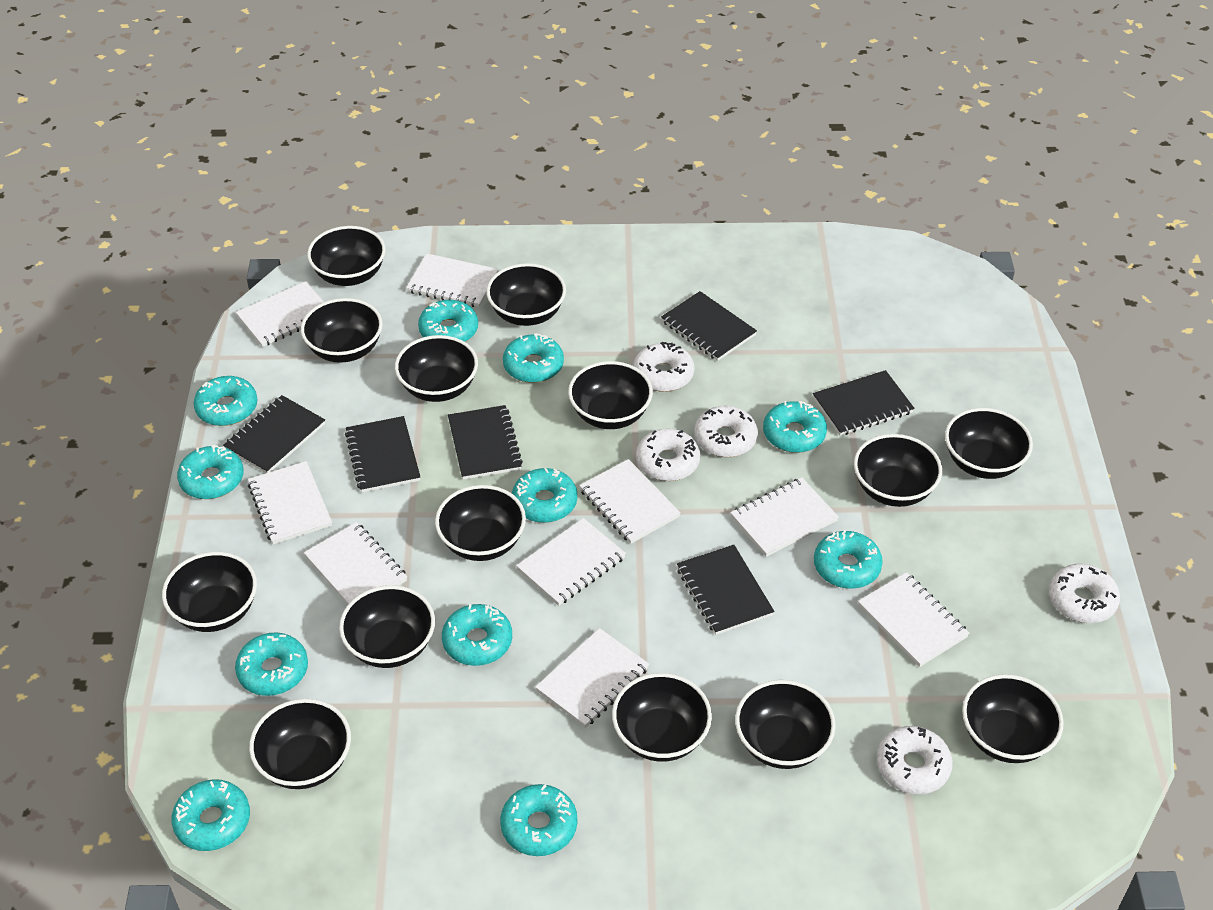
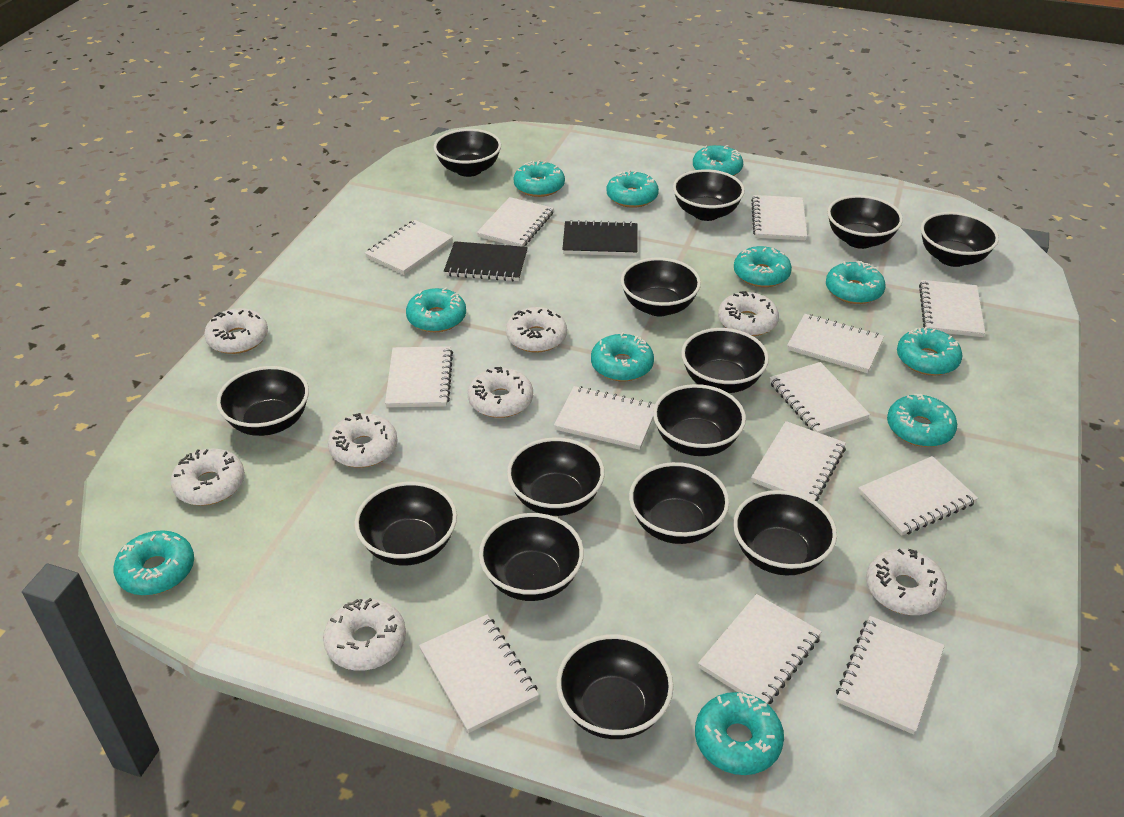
black notebook: [223,395,325,473] [345,416,420,493] [448,405,523,480] [661,291,757,361] [677,545,774,635] [813,370,915,436] = 6 -> [444,241,528,281] [562,220,637,256] = 2
white donut: [633,342,694,392] [636,429,700,481] [694,406,758,457] [876,726,953,794] [1049,564,1120,623] = 5 -> [171,449,245,506] [204,308,268,354] [323,598,406,671] [328,413,398,468] [468,367,533,418] [506,307,567,353] [718,291,779,336] [866,549,947,615] = 8
white notebook: [236,281,324,347] [248,461,332,544] [304,522,407,604] [406,253,498,307] [516,518,626,606] [535,628,649,728] [579,459,681,544] [730,478,839,557] [858,572,970,667] = 9 -> [365,220,453,275] [385,346,453,408] [419,615,539,733] [477,197,554,247] [554,386,655,450] [698,594,822,704] [751,195,807,241] [751,421,846,501] [770,362,870,434] [787,314,884,373] [836,616,945,734] [858,456,978,536] [919,280,985,337] = 13

